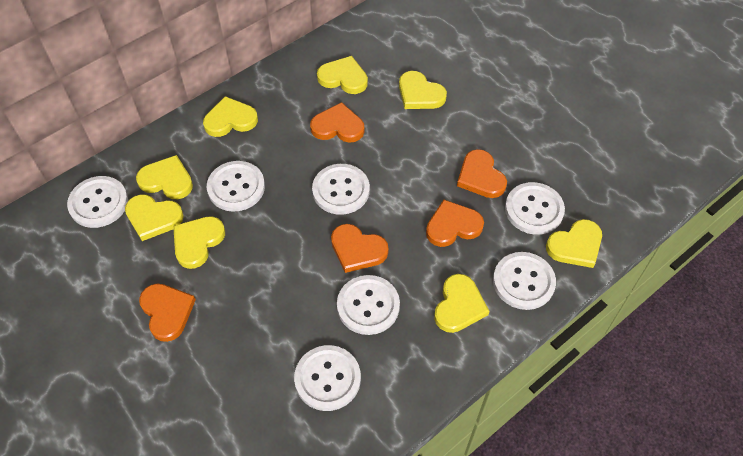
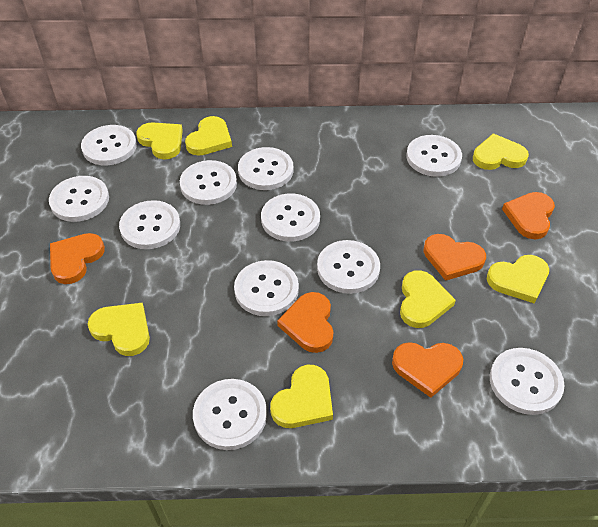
white button: [67,176,128,228] [207,161,265,212] [294,345,361,411] [312,164,370,215] [337,275,400,335] [493,252,556,310] [505,182,565,235] = 7 -> [49,176,109,222] [81,125,137,165] [119,200,180,249] [180,160,237,205] [193,379,267,450] [234,260,299,316] [238,147,294,190] [261,193,320,242] [317,240,380,294] [406,135,462,177] [490,348,565,415] = 11
yellow heart: [125,194,184,241] [136,155,193,199] [173,216,225,269] [203,96,258,137] [317,56,368,94] [399,71,447,109] [434,274,489,333] [546,219,602,268] = 8 -> [88,303,150,356] [136,122,183,159] [185,116,232,156] [270,365,333,428] [400,270,456,328] [473,134,529,170] [487,255,549,304] = 7

